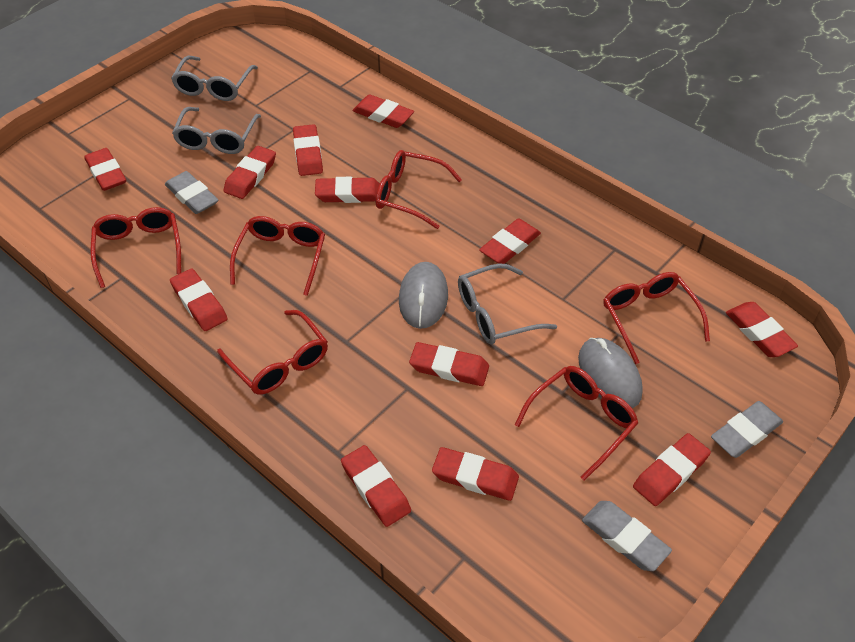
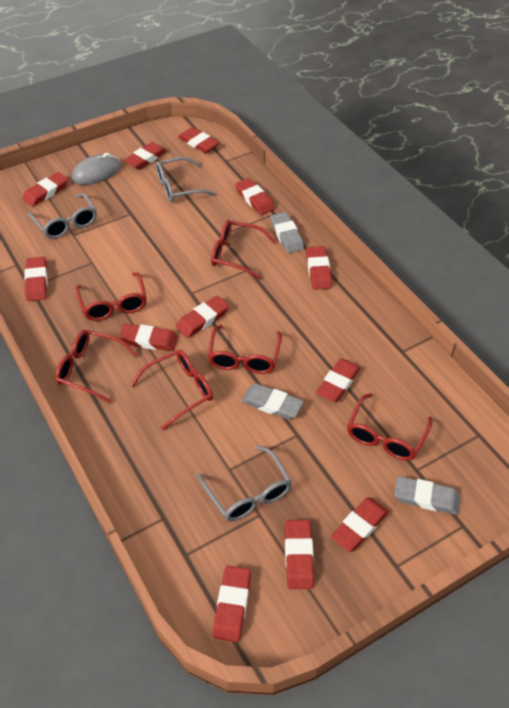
grey mouse: [399,262,448,329] [578,338,643,408] = 2 -> [72,153,121,185] = 1

